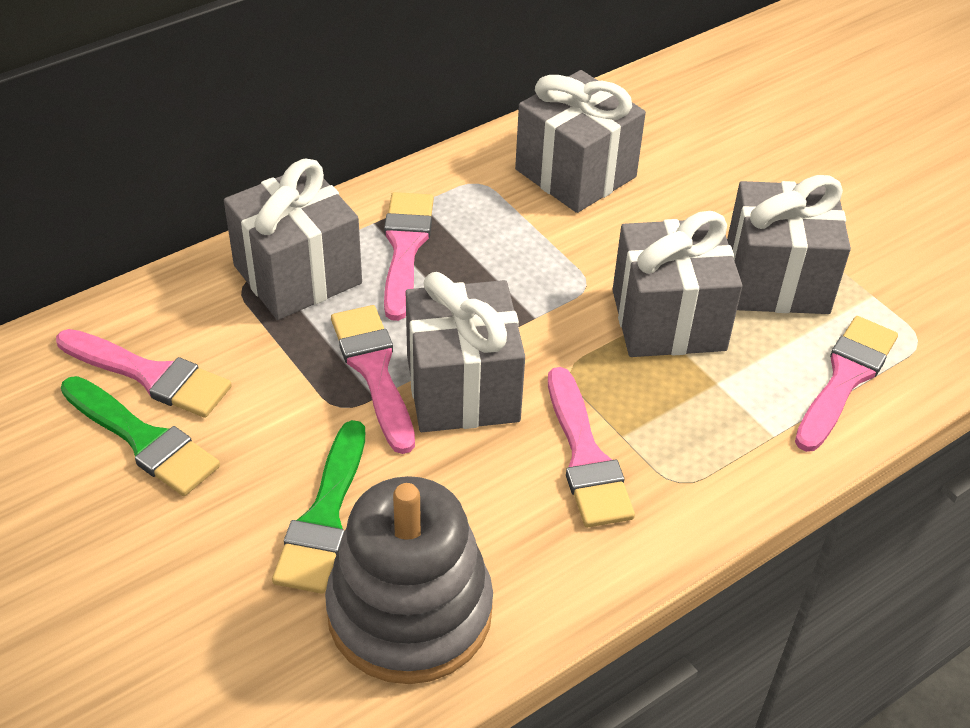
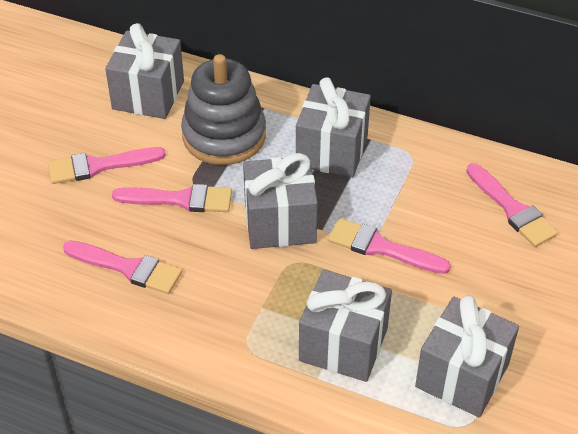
green brush: [61,376,220,496] [272,420,365,594] = 2 -> none = 0

